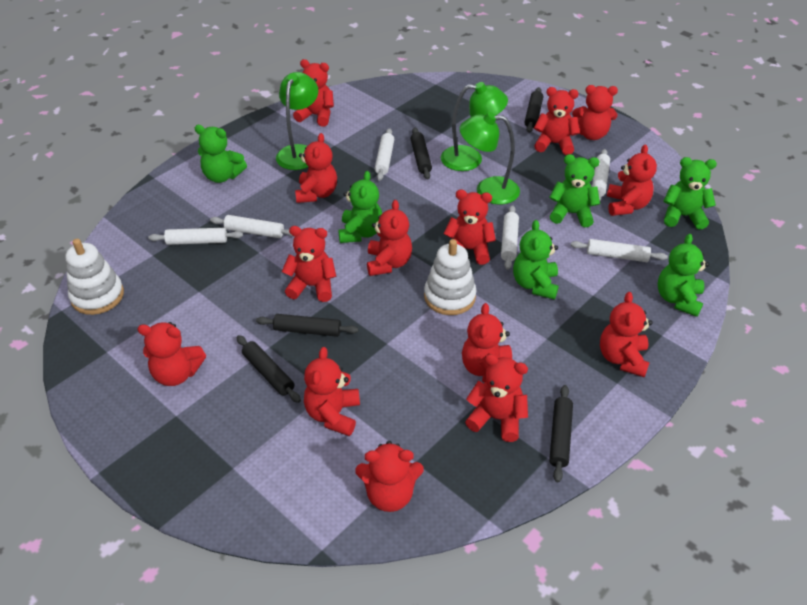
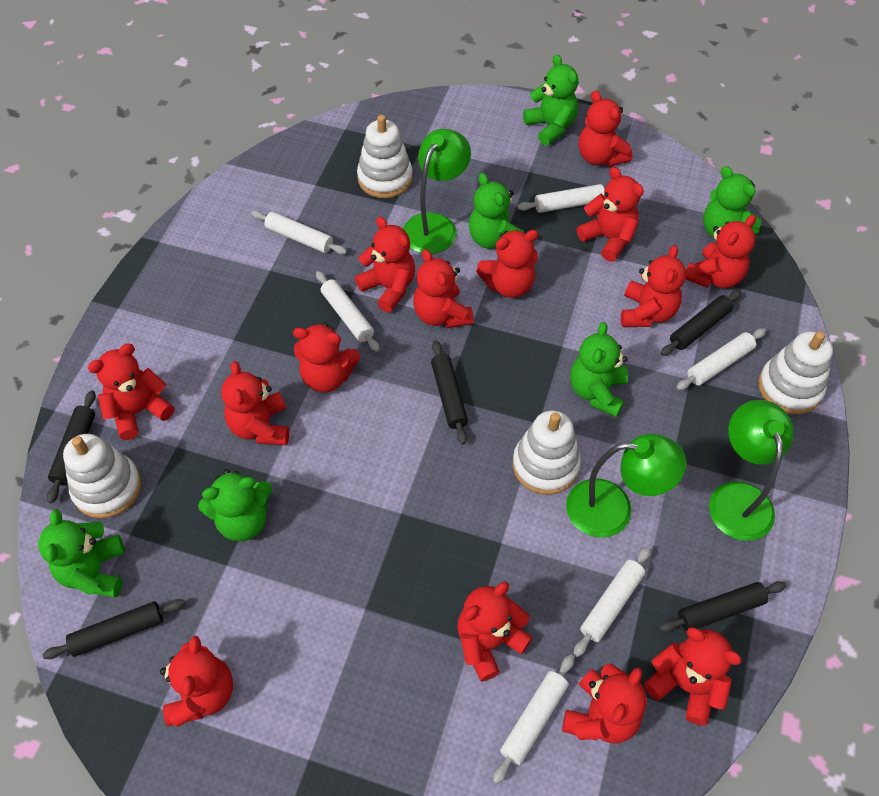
white stacking toy: [65,239,124,315] [424,239,476,315] = 2 -> [63,434,141,518] [357,115,413,198] [513,410,581,495] [758,331,833,414] = 4

